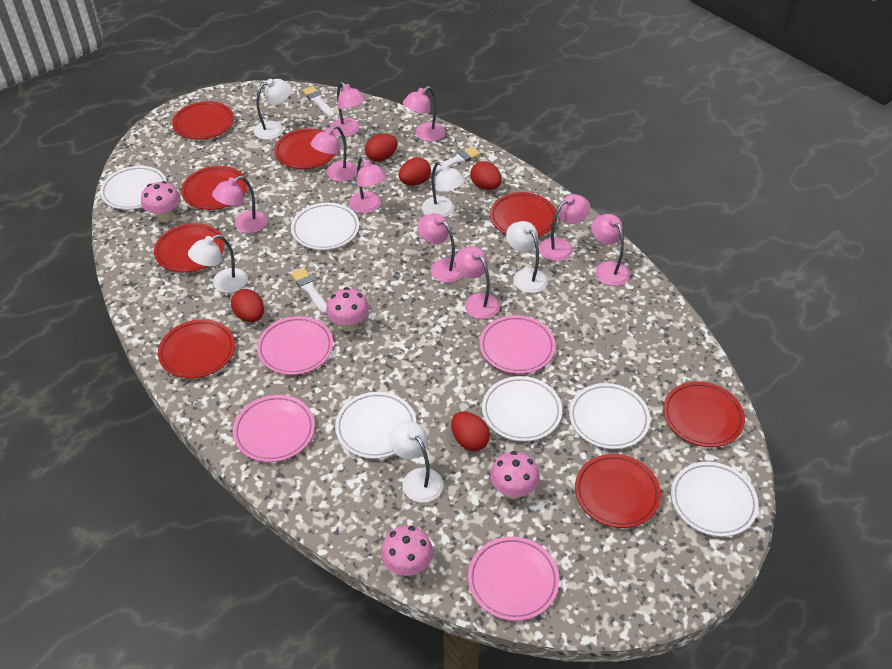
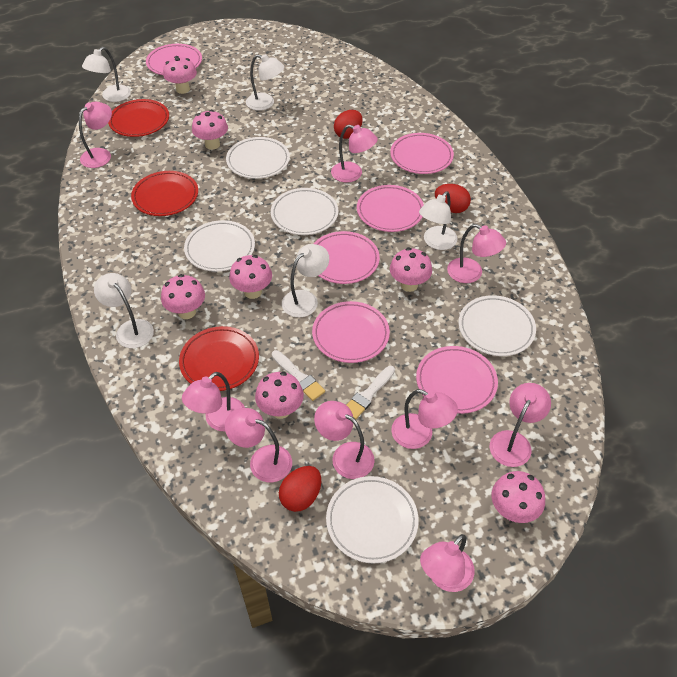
pink mushroom: [141,181,180,222] [326,287,369,332] [381,525,433,576] [490,451,539,500] = 4 -> [161,274,205,319] [163,56,197,94] [192,110,228,150] [229,255,272,299] [255,372,304,419] [390,248,432,292] [492,471,545,523] = 7
pink plate: [233,395,315,462] [257,316,333,375] [468,536,559,621] [479,315,556,374] = 4 -> [146,44,202,75] [312,301,390,363] [314,231,380,284] [357,185,424,232] [390,133,454,174] [416,346,498,414] = 6
red egg: [231,289,264,322] [365,134,398,162] [399,157,431,186] [451,412,490,451] [470,161,501,190] = 5 -> [279,466,321,512] [334,110,363,139] [435,184,471,213] = 3
red plate: [154,223,225,273] [158,319,235,379] [172,101,234,140] [181,166,248,210] [274,129,336,169] [490,192,557,237] [575,454,661,528] [663,381,745,447] = 8 -> [108,99,169,137] [131,171,198,216] [179,326,259,391] = 3
white brush: [291,268,327,314] [302,86,335,118] [431,147,480,173] = 3 -> [272,350,325,401] [347,366,395,420] = 2
white plate: [100,166,167,210] [291,203,359,250] [335,392,416,459] [482,376,562,442] [569,383,650,449] [671,462,759,537] = 6 -> [184,220,255,272] [226,137,290,179] [271,188,338,235] [326,476,419,564] [459,295,536,356] = 5

